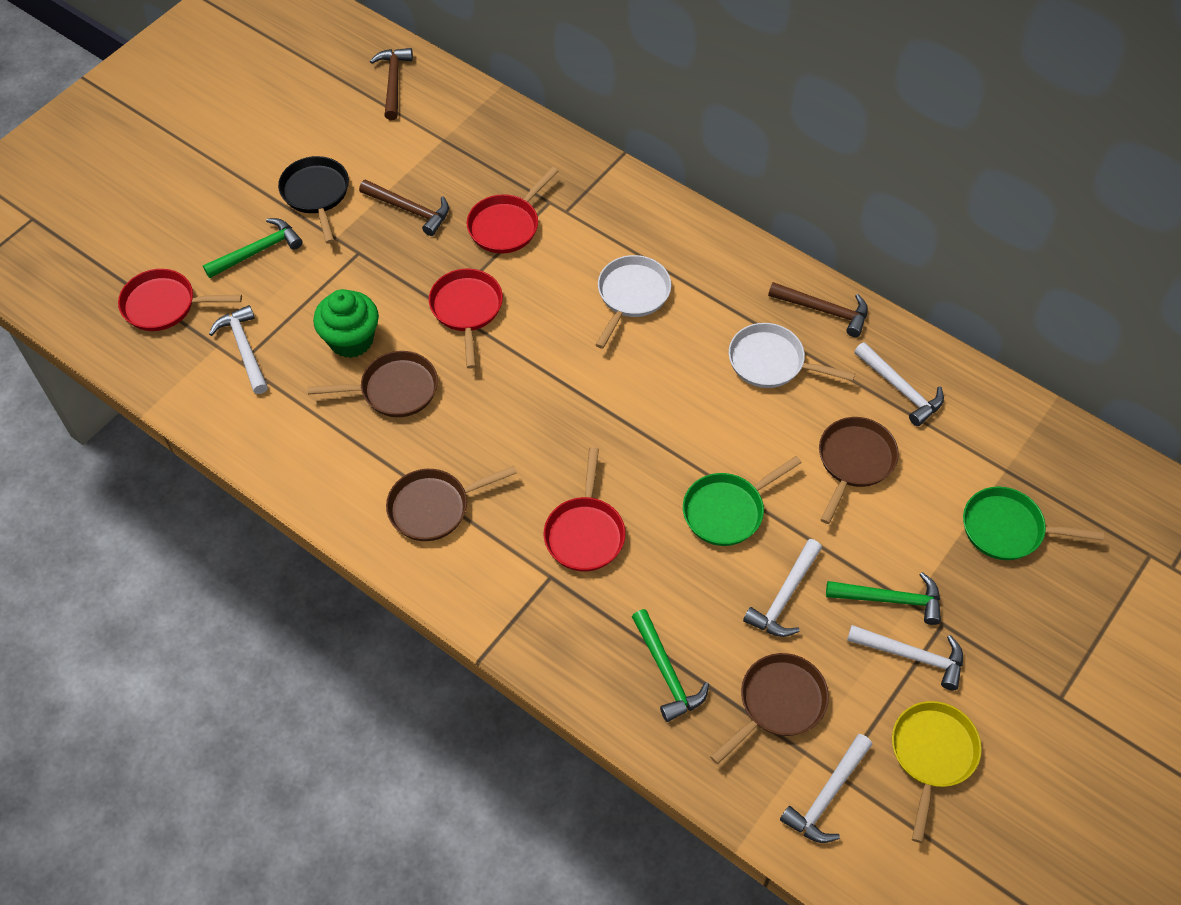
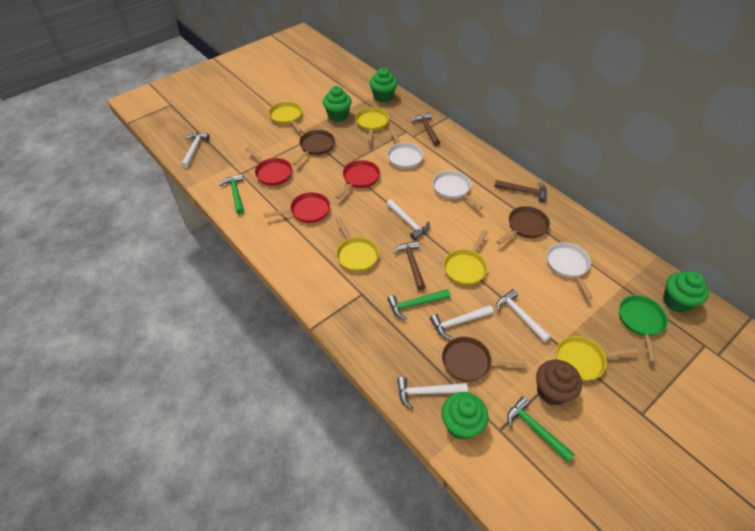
black pan: [278,156,349,243] = 1 -> none = 0
brown cupcake: none = 0 -> [536,360,582,406] = 1
brown pan: [307,351,438,417] [386,465,517,541] [710,653,829,764] [819,417,899,524] = 4 -> [293,130,335,165] [442,337,526,382] [496,206,550,245] = 3
green cupcake: [313,289,379,358] = 1 -> [323,86,352,122] [370,68,397,102] [441,392,489,440] [663,271,709,313] = 4
green pan: [683,456,802,546] [963,487,1104,560] = 2 -> [619,295,668,363] = 1
red pan: [118,269,242,331] [429,269,503,369] [467,167,558,253] [544,447,625,572] = 4 -> [246,147,292,186] [263,192,330,223] [335,160,380,199] = 3
white pan: [596,255,671,349] [729,323,855,388] = 2 -> [387,126,423,169] [433,170,483,210] [547,242,593,299] = 3
yellow pan: [892,701,982,843] = 1 -> [269,102,302,133] [336,217,379,272] [355,107,389,143] [444,230,488,285] [556,336,639,381] = 5

